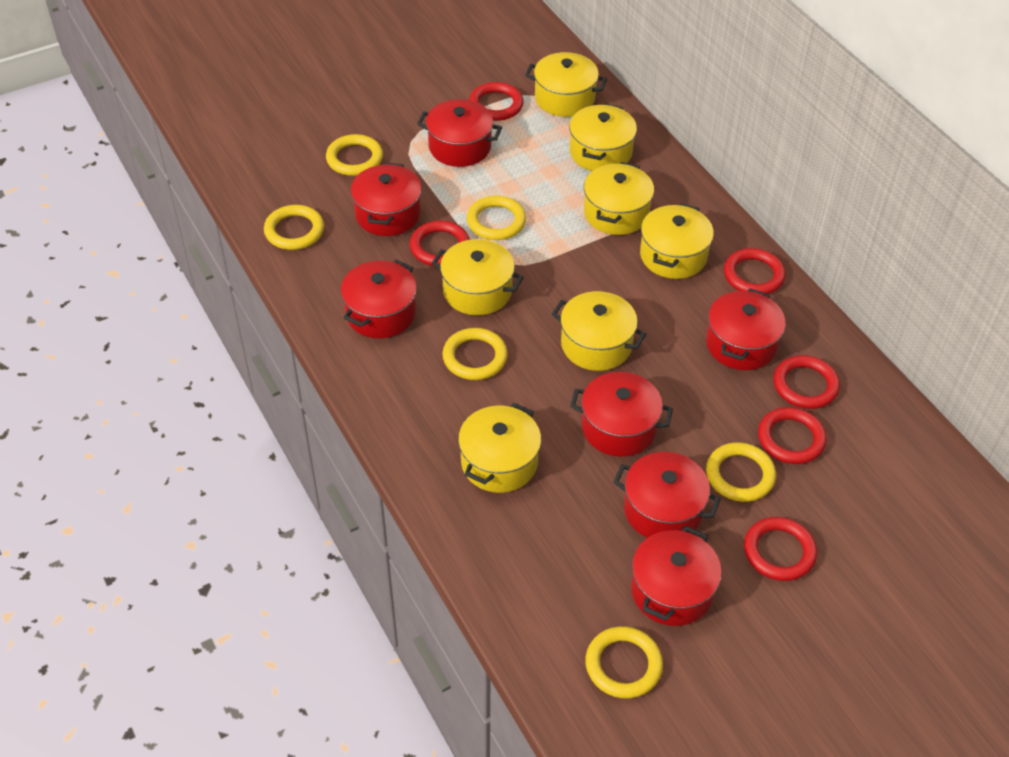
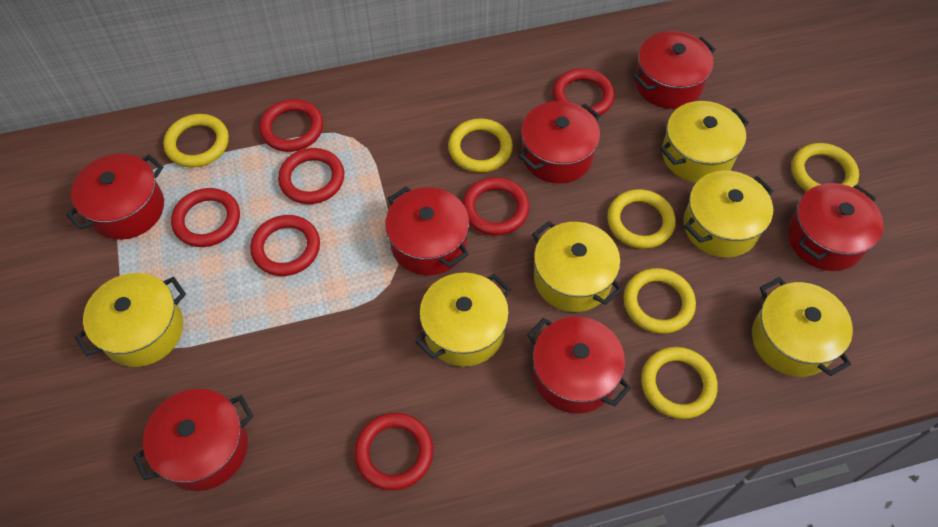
red ring: [410,221,470,266] [469,82,524,121] [724,248,786,294] [744,517,817,581] [758,407,827,464] [773,355,840,409] = 6 -> [171,188,240,247] [250,215,320,276] [259,99,323,152] [278,148,344,204] [354,413,433,490] [462,177,530,236] [552,68,615,118] = 7
yellow pot: [432,239,524,315] [458,403,541,493] [525,52,607,117] [552,291,646,371] [569,103,637,171] [584,162,654,235] [640,203,714,279] = 7 -> [75,273,186,367] [415,273,511,367] [532,221,623,312] [660,101,749,183] [683,171,774,258] [752,277,853,377] = 6

